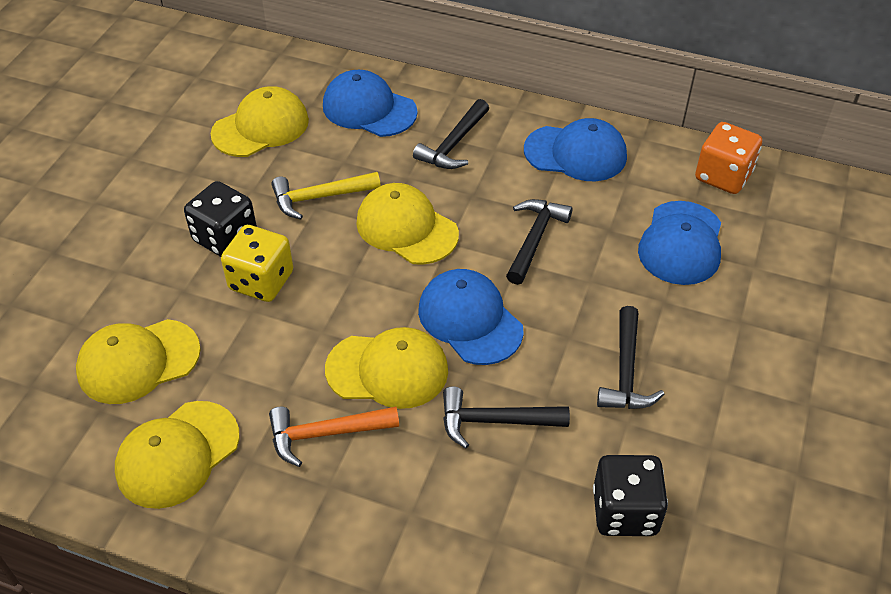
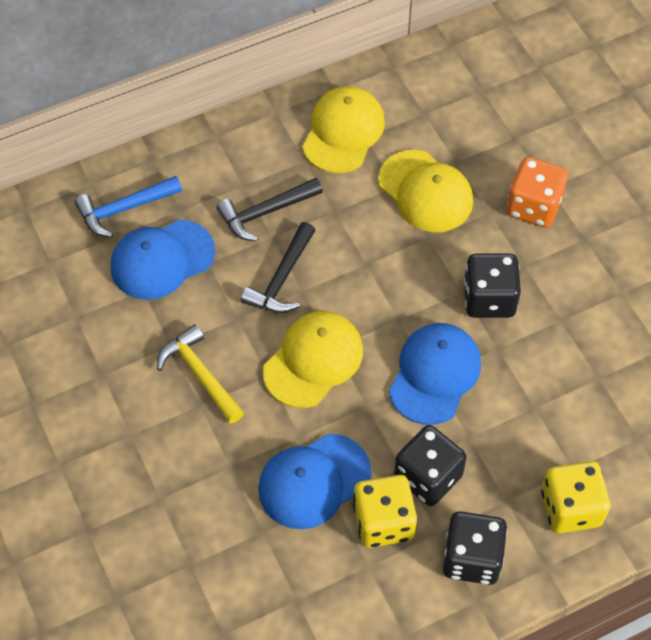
black dice: [184,181,257,257] [593,455,668,536] = 2 -> [394,425,467,506] [443,511,507,585] [464,254,521,318] = 3
black hammer: [413,99,489,169] [443,386,570,449] [506,199,573,285] [597,306,664,409] = 4 -> [216,178,323,241] [241,222,316,313] = 2
blue cap: [323,70,418,137] [418,269,524,365] [524,118,627,181] [638,201,721,285] = 4 -> [111,220,215,300] [258,434,371,529] [389,323,481,425] = 3
blue hammer: none = 0 -> [75,176,182,238] = 1
orange hammer: [269,407,399,467] = 1 -> none = 0
yellow cap: [76,319,201,404] [115,401,240,509] [210,86,309,157] [325,327,448,409] [356,183,459,265] = 5 -> [263,311,363,408] [302,86,385,173] [378,150,473,232] = 3
yellow dice: [221,225,293,302] = 1 -> [353,475,417,548] [541,461,610,533] = 2

